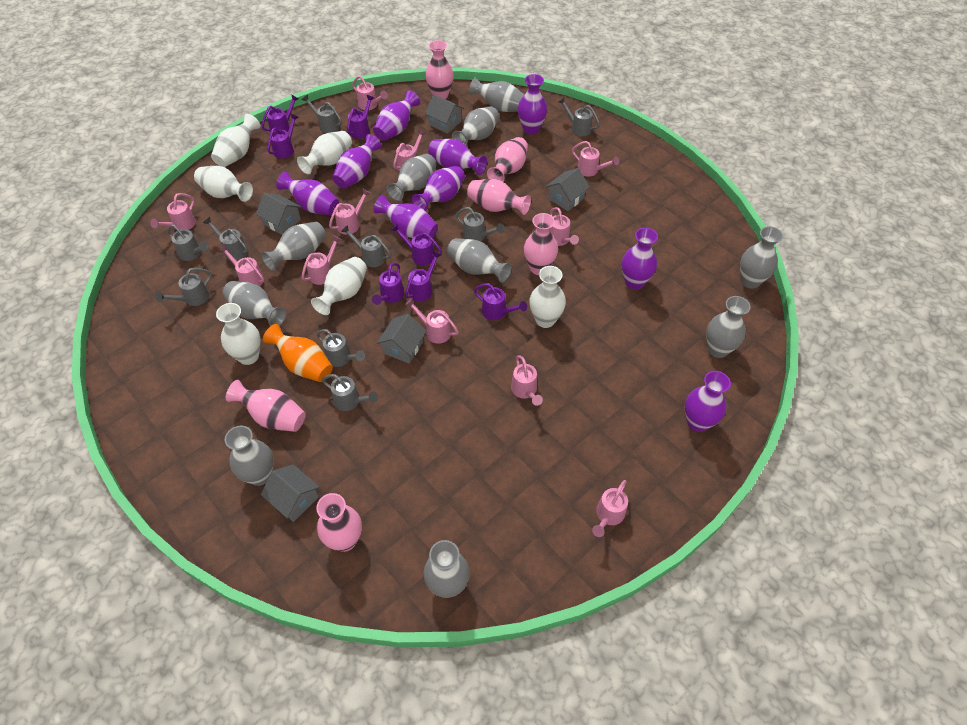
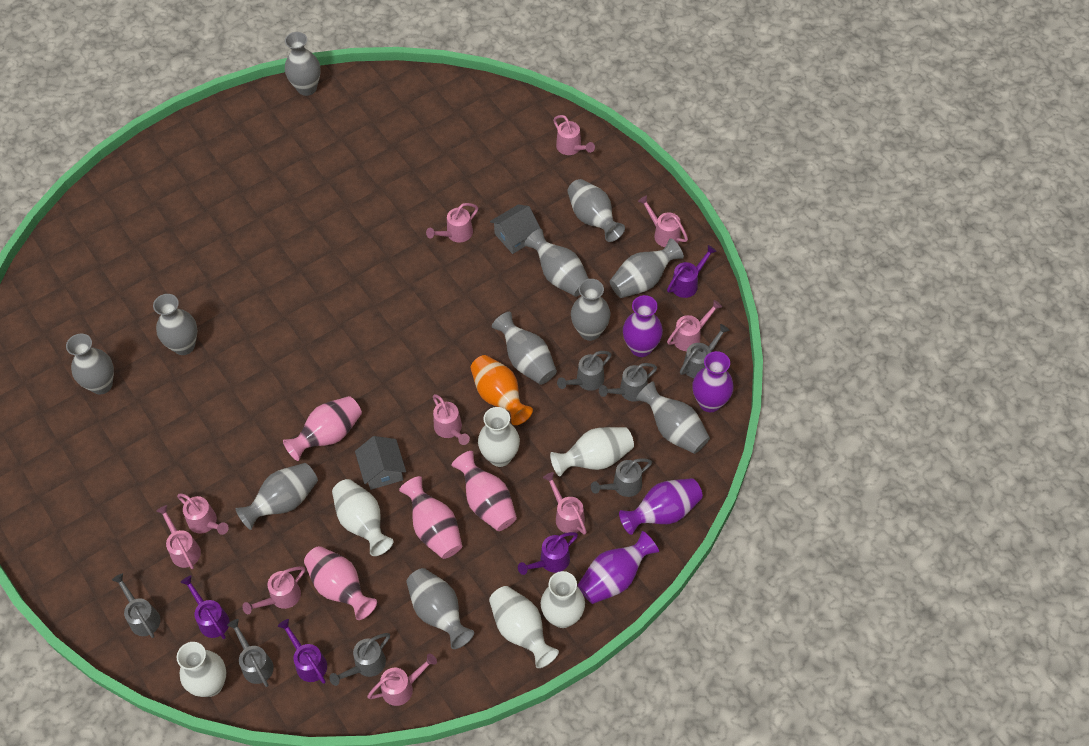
grey house: [256,193,301,235] [261,464,320,522] [377,314,426,364] [425,94,464,134] [546,168,590,211] = 5 -> [355,436,406,490] [490,204,541,254] = 2
grey vase: [223,281,286,326] [225,426,274,486] [261,222,326,271] [387,154,436,201] [424,540,470,598] [447,238,512,283] [452,106,499,146] [469,77,525,112] [706,296,750,358] [740,226,783,289] = 10 -> [66,333,114,394] [153,294,197,355] [236,463,318,530] [285,32,321,96] [406,568,474,649] [492,312,557,385] [524,229,589,297] [567,179,625,242] [571,279,610,341] [610,238,684,298] [636,381,710,454] = 11
grey watering can: [156,268,212,306] [167,224,209,261] [203,217,248,260] [302,94,342,133] [317,329,365,367] [322,374,378,411] [341,225,391,267] [456,207,504,241] [558,97,600,136] = 9 -> [112,573,161,638] [227,619,274,687] [329,633,390,686] [557,351,612,391] [591,458,652,497] [599,363,657,402] [680,324,730,378] = 7
pink vase: [226,380,306,432] [316,493,362,552] [425,40,454,99] [467,179,531,215] [487,137,528,182] [524,213,558,275] = 6 -> [283,396,362,461] [304,546,377,620] [399,476,462,559] [451,451,517,531] = 4
pink watering can: [150,193,196,230] [218,244,264,286] [301,235,342,285] [329,188,370,235] [352,76,388,110] [393,129,426,171] [405,298,459,344] [511,355,543,406] [549,207,579,246] [572,141,619,177] [592,480,628,537] = 11 -> [156,505,201,569] [177,493,229,535] [242,566,305,614] [367,654,437,706] [426,203,478,243] [433,394,470,445] [543,472,587,535] [553,115,595,155] [638,195,688,247] [667,300,722,351] = 10
purple vase: [276,171,339,216] [332,134,382,189] [373,90,420,141] [374,195,438,238] [412,166,465,212] [428,139,487,175] [518,74,547,135] [621,228,658,290] [685,371,731,432] = 9 -> [577,531,659,604] [619,478,703,535] [623,295,663,357] [692,351,734,412] = 4
purple watering can: [262,95,299,133] [267,114,299,159] [347,95,374,139] [372,263,404,305] [391,224,442,265] [405,251,442,302] [474,283,527,320] = 7 -> [180,576,230,639] [278,619,327,684] [518,532,578,575] [667,245,717,298] = 4

